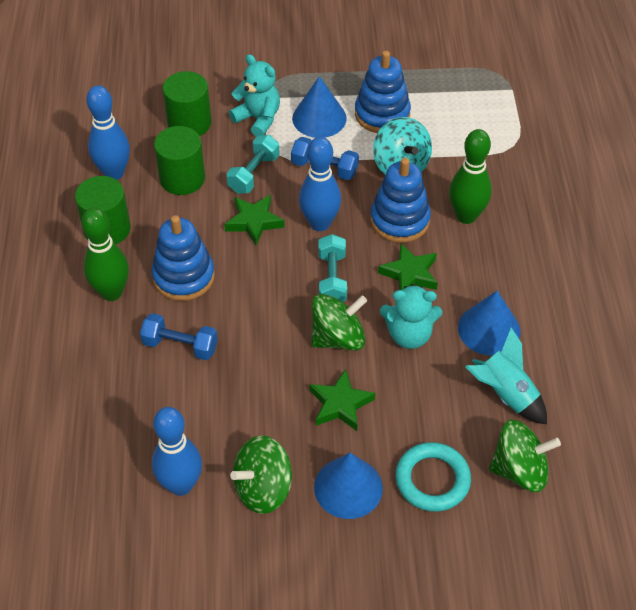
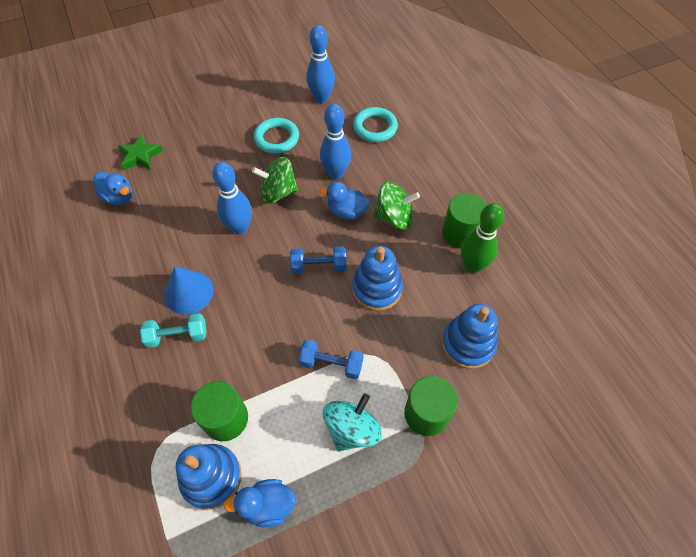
blue cone: [292,76,347,138] [314,453,383,519] [458,291,520,356] = 3 -> [164,266,214,315] = 1
blue duck: none = 0 -> [94,172,133,205] [223,479,296,527] [319,181,370,220] = 3
green bowling pin: [81,207,129,301] [449,129,492,224] = 2 -> [461,203,504,273] = 1
green spinning top: [230,435,292,514] [311,294,367,351] [489,420,561,492] = 3 -> [252,157,298,204] [373,182,420,230] = 2
green star: [224,195,285,245] [310,369,375,431] [378,244,438,290] = 3 -> [118,134,163,170] = 1
turquoise dumbbell: [226,135,280,194] [318,234,347,302] = 2 -> [140,313,207,348] = 1
turquoise ring: [395,442,471,512] = 1 -> [254,118,299,154] [353,107,398,142] = 2
turquoise rocket: [466,328,547,424] = 1 -> none = 0
turquoise teddy bear: [229,54,280,137] [380,284,442,349] = 2 -> none = 0

